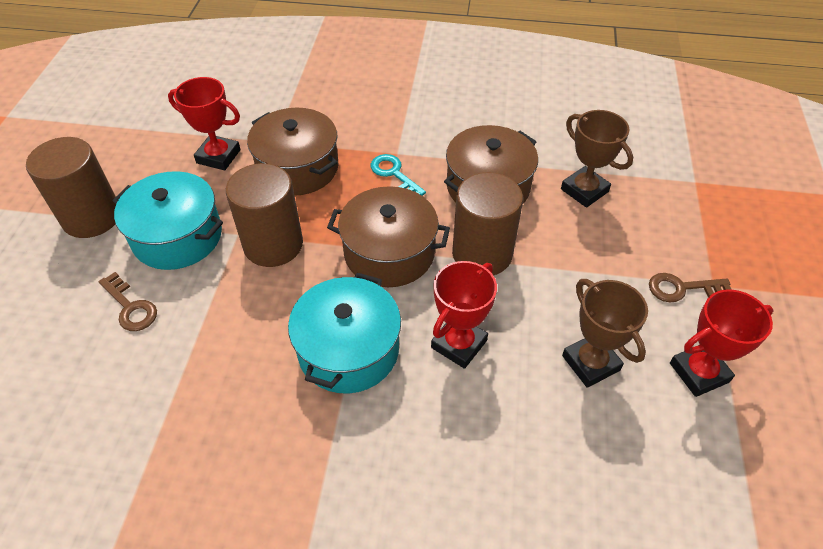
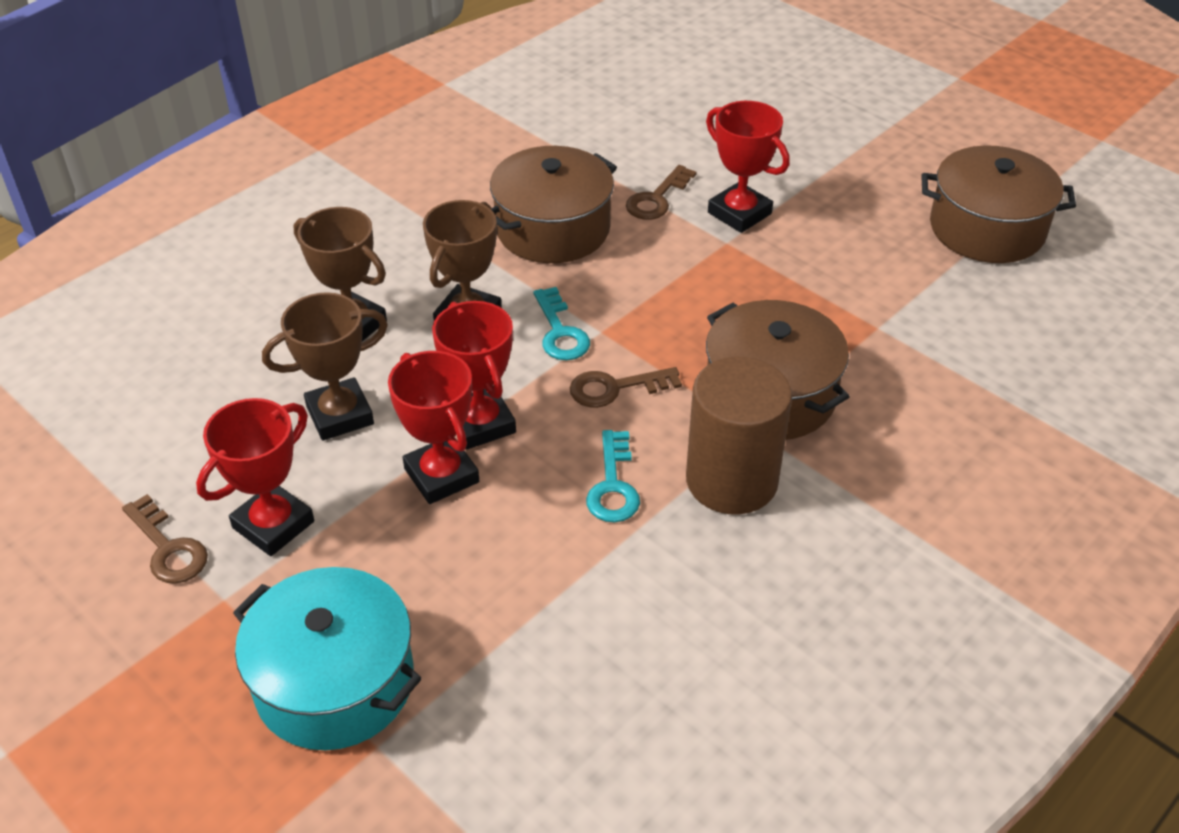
brown cylinder: [26,137,116,238] [226,163,303,267] [452,172,523,276] = 3 -> [686,357,792,514] = 1
brown key: [99,272,157,331] [649,273,732,302] = 2 -> [122,494,208,584] [570,367,682,408] [626,165,697,220] = 3
brown trophy: [561,110,633,208] [562,279,648,388] = 2 -> [262,292,388,440] [294,207,387,341] [423,200,502,321] = 3
red trophy: [168,77,241,171] [431,261,497,369] [670,289,773,397] = 3 -> [196,398,314,556] [388,351,479,504] [432,301,516,450] [706,101,790,233] = 4
turquoise key: [371,154,426,196] = 1 -> [533,287,590,360] [586,430,640,522] = 2
turquoise pot: [113,171,223,270] [288,273,401,394] = 2 -> [233,567,422,750] = 1

